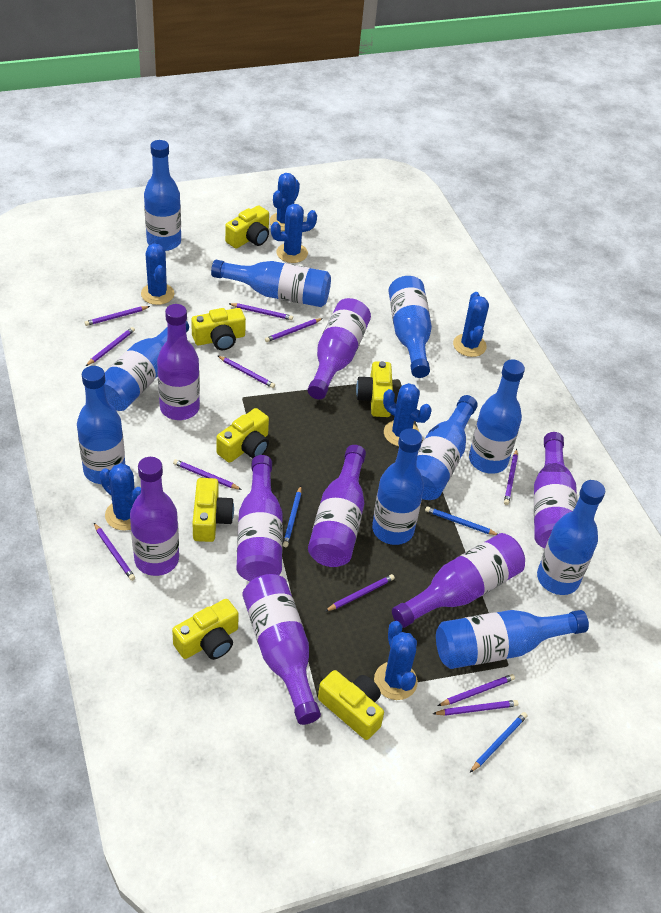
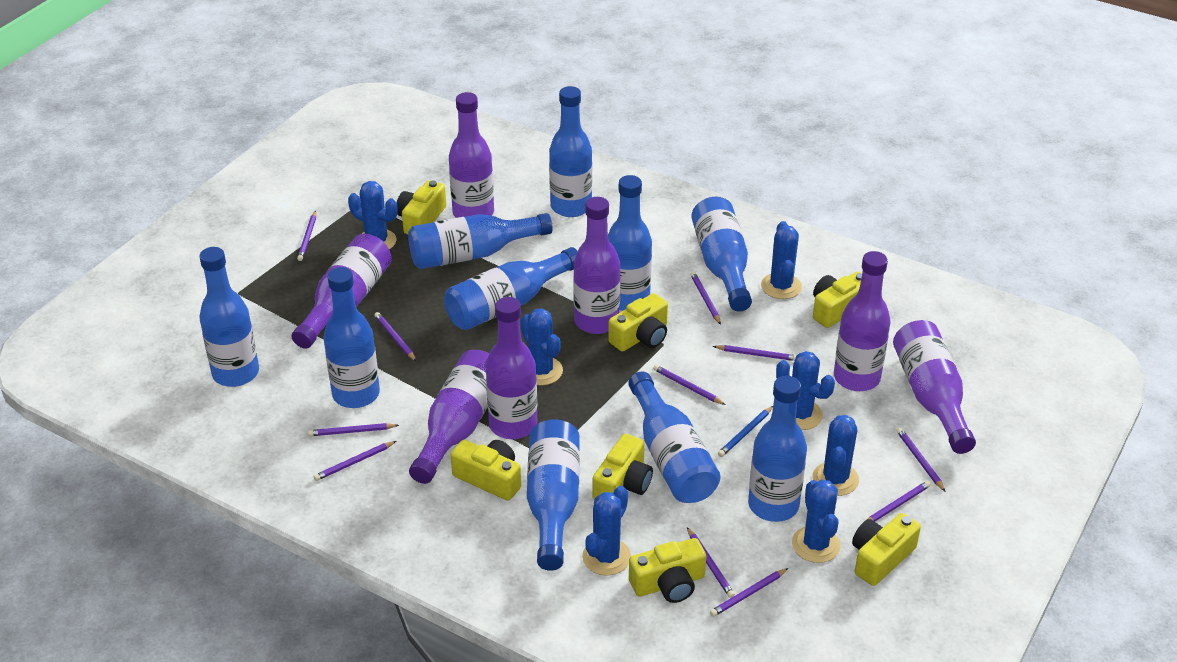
blue pencil: [283,486,302,547] [425,506,498,535] [470,712,527,773] = 3 -> [718,406,773,457] = 1
purple bottle: [130,457,179,576] [157,304,200,420] [237,455,283,582] [242,574,321,725] [308,298,371,399] [308,445,366,567] [392,533,525,628] [534,432,577,549] = 8 -> [291,234,392,349] [409,350,490,484] [449,92,494,218] [486,297,537,439] [573,197,621,334] [834,251,891,391] [893,320,976,454] = 7

